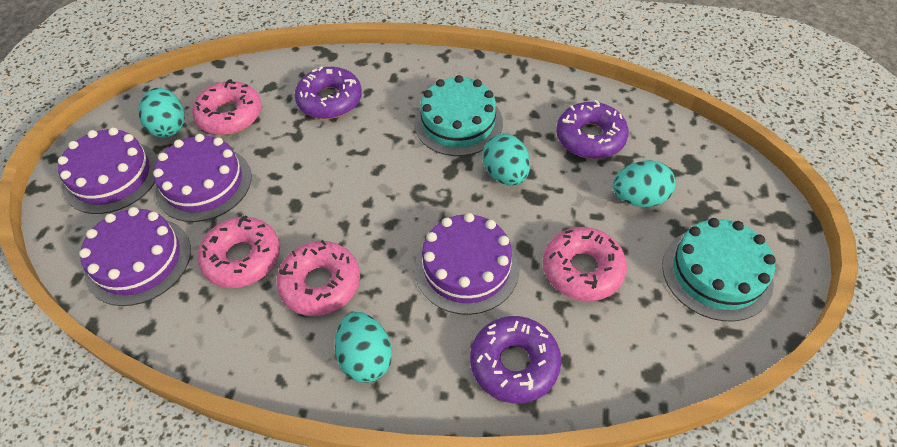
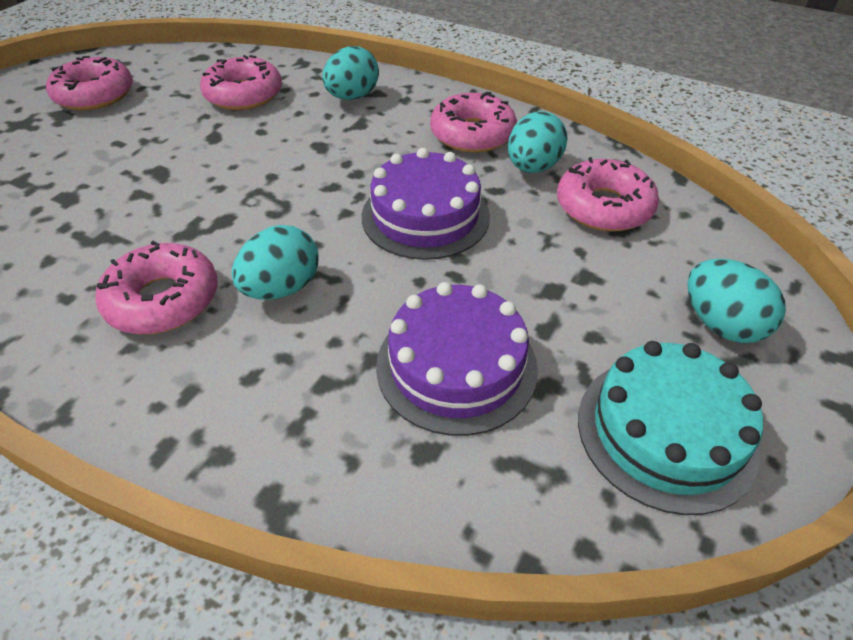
pink donut: [192,79,262,135] [198,215,280,288] [276,240,360,316] [543,227,627,301] = 4 -> [46,56,133,111] [95,241,218,334] [200,55,282,110] [430,91,517,153] [557,157,659,232] = 5
purple cake: [58,128,158,214] [79,207,191,306] [153,134,252,222] [415,213,519,315] = 4 -> [362,148,490,260] [376,282,538,436] = 2
purple donut: [295,66,362,119] [470,316,561,403] [556,100,629,159] = 3 -> none = 0
turquoise cake: [414,75,503,156] [662,218,776,321] = 2 -> [578,341,763,515] = 1

